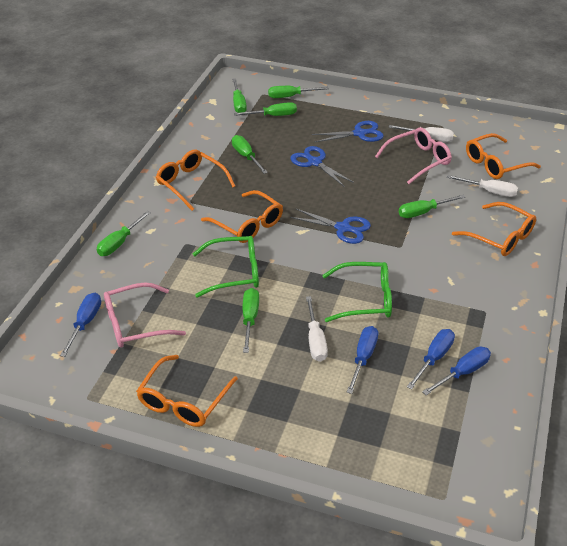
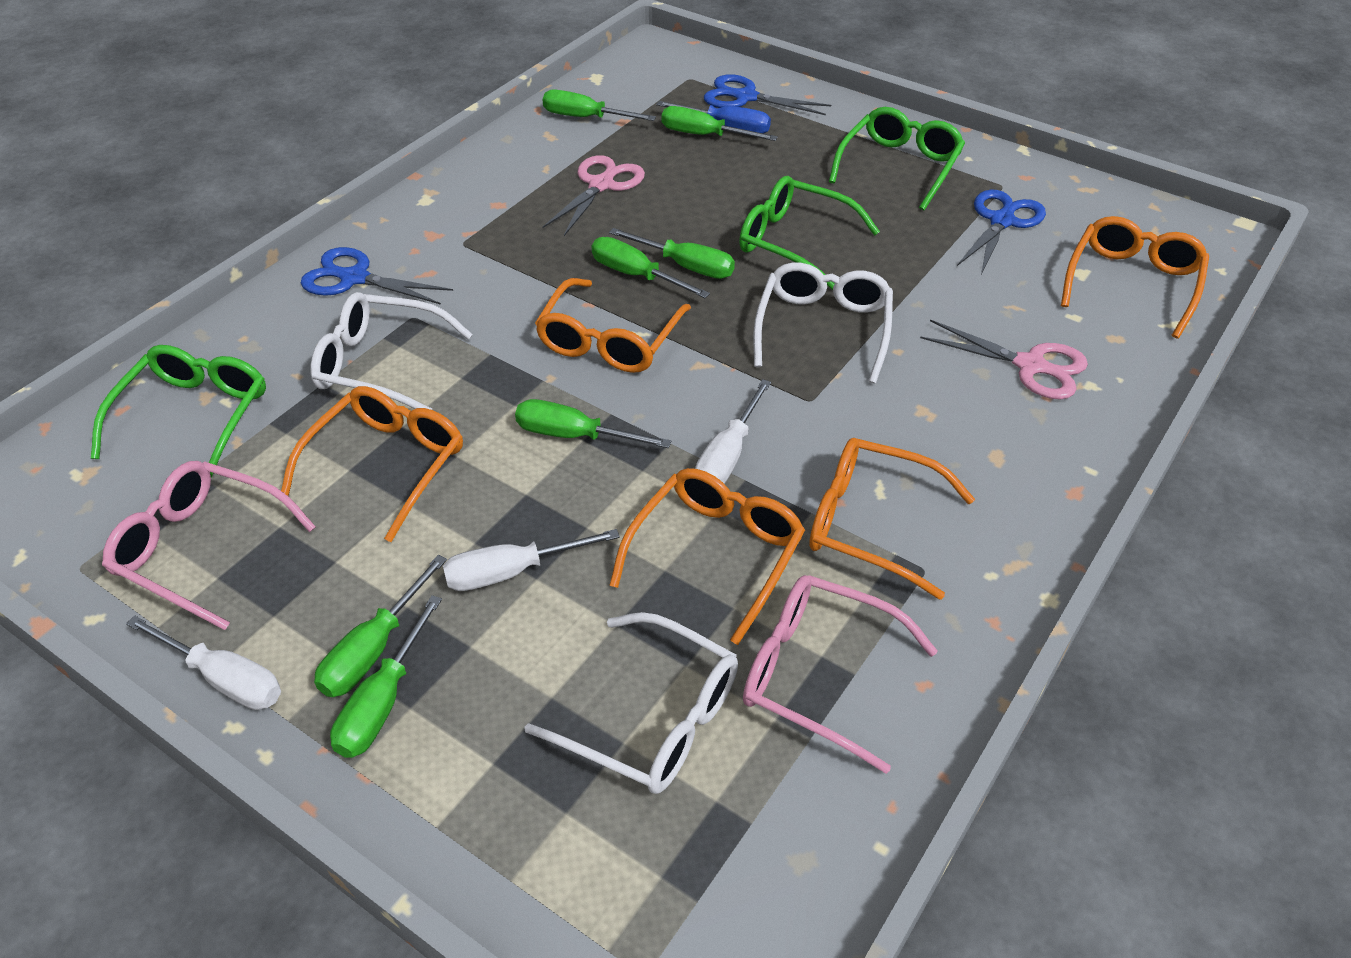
blue screwdriver: [60,293,101,357] [347,326,378,394] [407,329,455,389] [422,347,491,395] = 4 -> [656,101,771,134] = 1
green glasses: [193,236,259,297] [322,262,392,322] = 2 -> [91,345,266,478] [739,176,880,290] [829,107,965,211] = 3
pink scissors: none = 0 -> [542,155,645,236] [920,320,1088,400] = 2
white glasses: none = 0 -> [310,292,473,410] [524,612,738,794] [754,263,893,384] = 3

